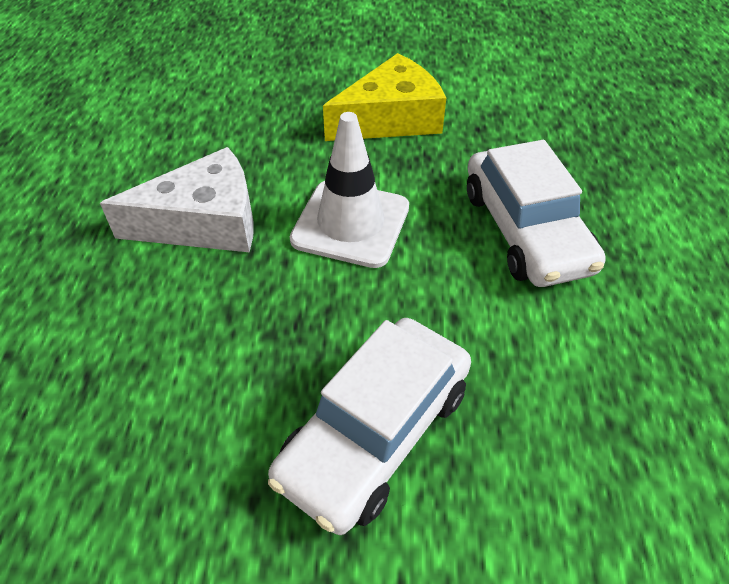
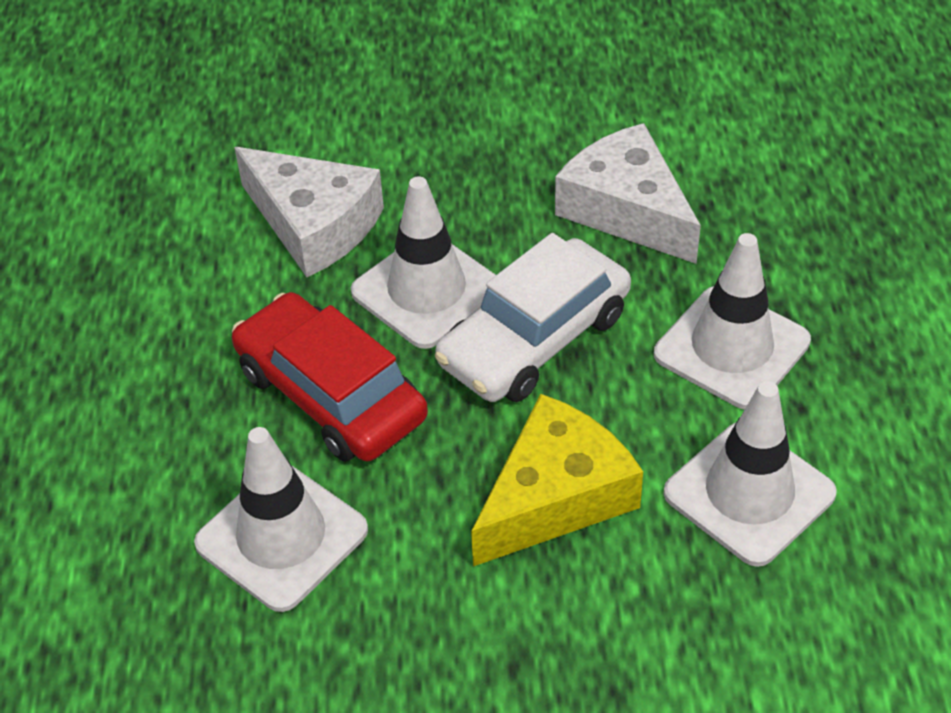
red car: none = 0 -> [232,292,428,462] = 1
white car: [268,318,471,535] [467,140,606,287] = 2 -> [435,233,631,402] = 1
white cheese: [100,147,254,252] = 1 -> [234,147,384,277] [555,123,701,264] = 2
white traffic cone: [290,112,409,268] = 1 -> [194,427,368,612] [351,176,496,349] [654,233,811,410] [663,381,837,567] = 4

